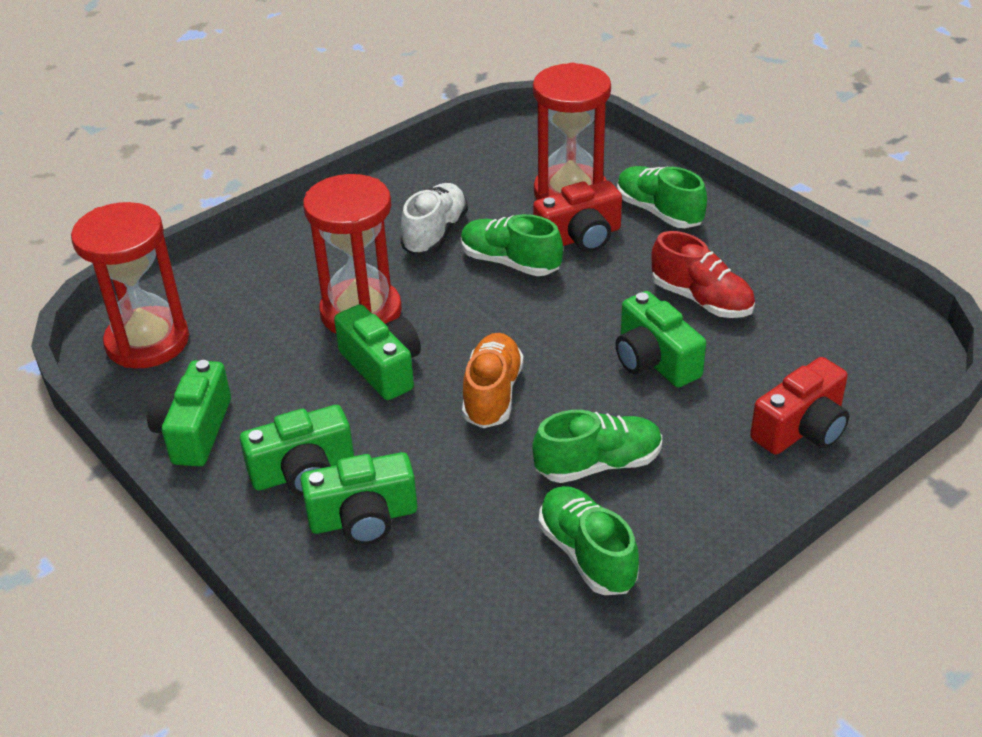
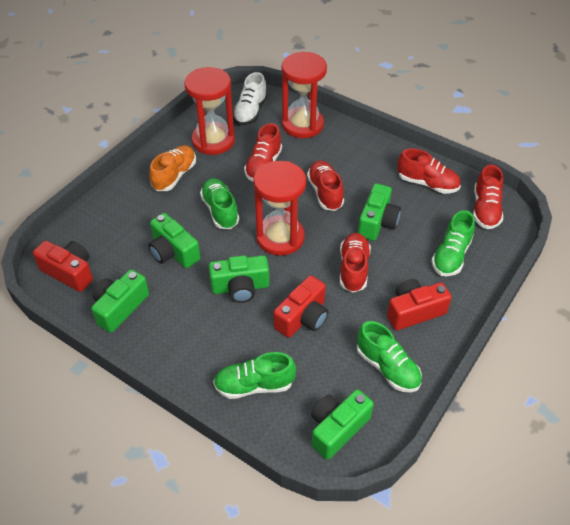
red camera: [533,181,622,252] [750,357,849,455] = 2 -> [33,241,93,292] [274,275,328,338] [387,279,452,330] = 3
red shoe: [651,231,755,318] = 1 -> [244,123,282,181] [307,160,344,211] [340,233,371,293] [397,148,461,194] [473,165,503,229] = 5

